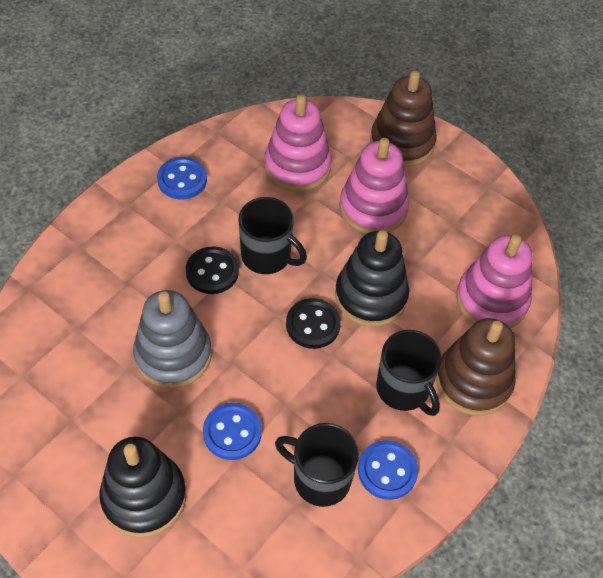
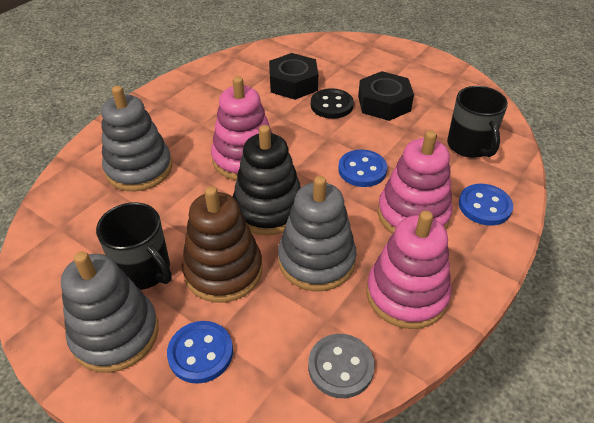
black button: [186,246,239,294] [286,298,341,349] = 2 -> [311,88,354,119] = 1
black mug: [238,197,307,274] [275,423,359,507] [376,330,442,416] = 3 -> [96,202,172,290] [447,86,508,158] = 2
black nut: none = 0 -> [269,53,318,100] [358,71,414,121] = 2
black stacking toy: [99,437,186,538] [335,230,409,327] = 2 -> [233,125,301,235] = 1
brown stacking toy: [370,71,437,167] [436,318,516,416] = 2 -> [182,186,263,303] = 1
grey button: none = 0 -> [308,334,375,398] = 1
grey stacking toy: [133,290,212,389] = 1 -> [61,251,159,373] [101,86,172,191] [278,176,357,291] = 3

